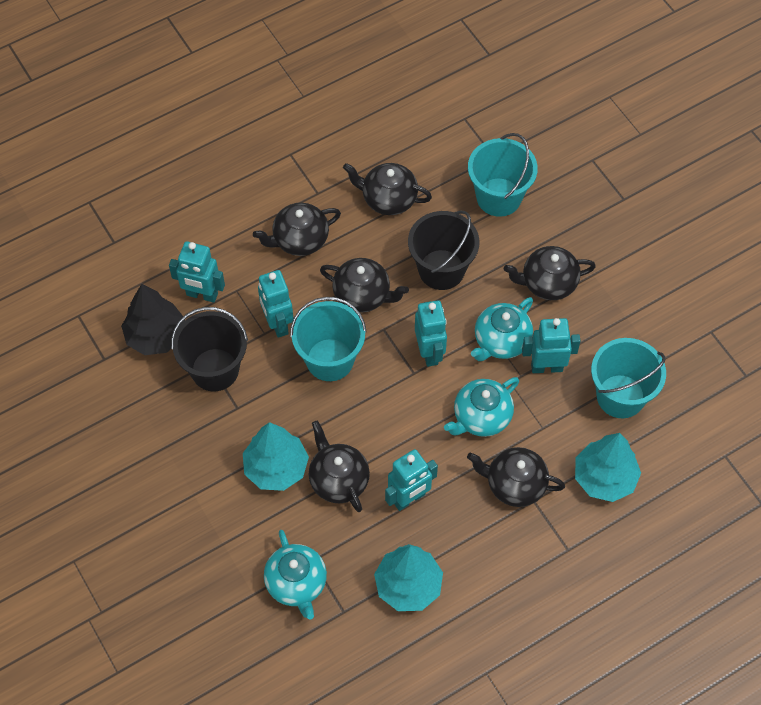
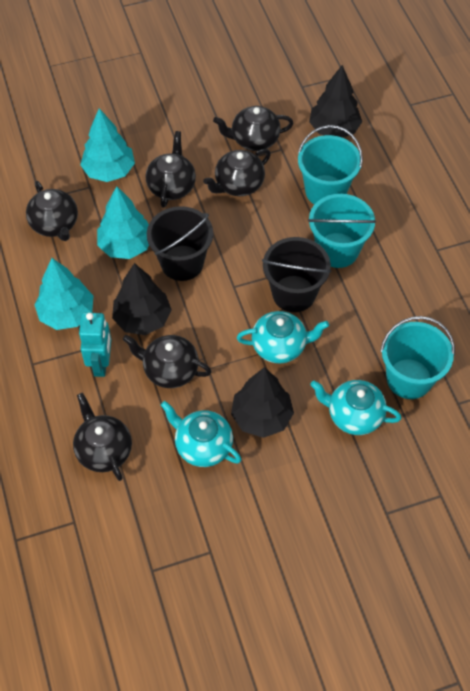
black tree: [121,284,185,355] = 1 -> [112,263,172,335] [231,367,294,438] [309,65,362,137] = 3
turquoise robot: [169,241,225,303] [258,270,294,338] [385,449,438,511] [415,300,447,367] [522,318,580,373] = 5 -> [79,313,111,377] = 1

